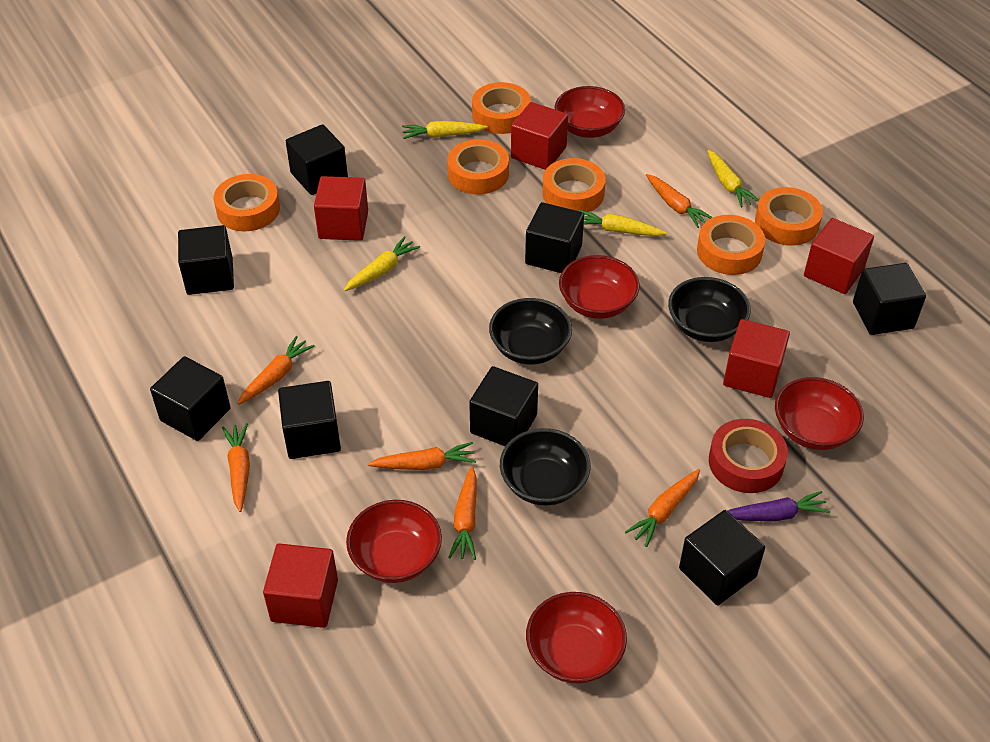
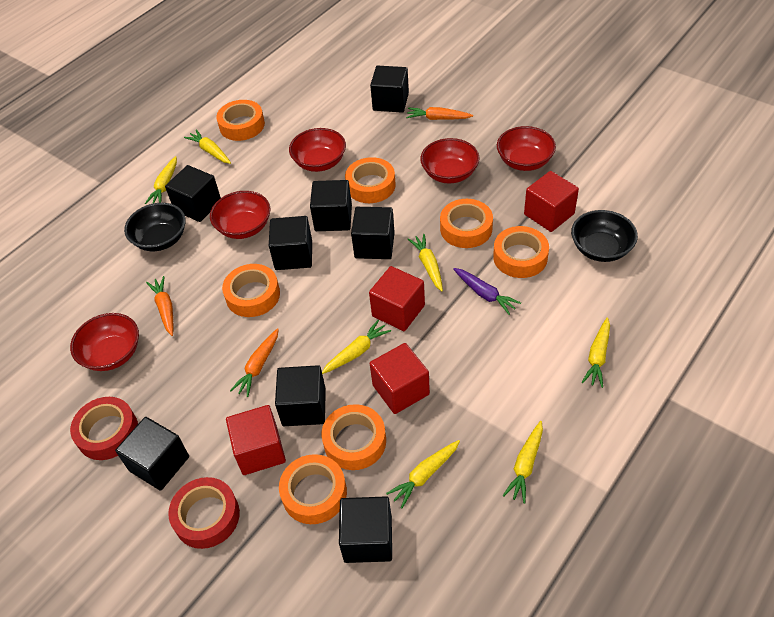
black bowl: [489,298,572,365] [500,428,590,506] [668,277,751,342] = 3 -> [124,203,186,251] [571,210,638,262] = 2
orange carrot: [222,423,250,512] [237,336,315,405] [368,442,476,470] [448,466,477,560] [625,469,700,547] [646,174,713,228] = 6 -> [146,276,173,336] [230,328,279,397] [406,107,473,120] = 3
orange tape: [214,174,280,231] [447,139,509,195] [472,82,531,134] [542,158,606,212] [697,215,765,275] [755,187,823,246] = 6 -> [216,100,265,141] [222,264,280,317] [279,454,347,524] [322,404,386,470] [345,157,396,203] [440,199,493,248] [493,226,549,278] = 7
red cube: [263,543,338,628] [314,176,368,241] [511,102,568,170] [723,319,790,398] [804,218,874,294] = 5 -> [226,405,286,475] [369,266,425,331] [370,343,430,414] [524,171,579,232] = 4
red tape: [709,419,788,493] = 1 -> [70,397,138,460] [168,477,240,549] = 2
yellow carrot: [344,236,420,291] [402,121,488,139] [579,210,667,236] [707,150,759,207] = 4 -> [145,156,177,204] [184,129,231,164] [322,320,391,374] [386,440,460,508] [408,234,443,292] [503,421,543,503] [582,317,610,388] = 7

